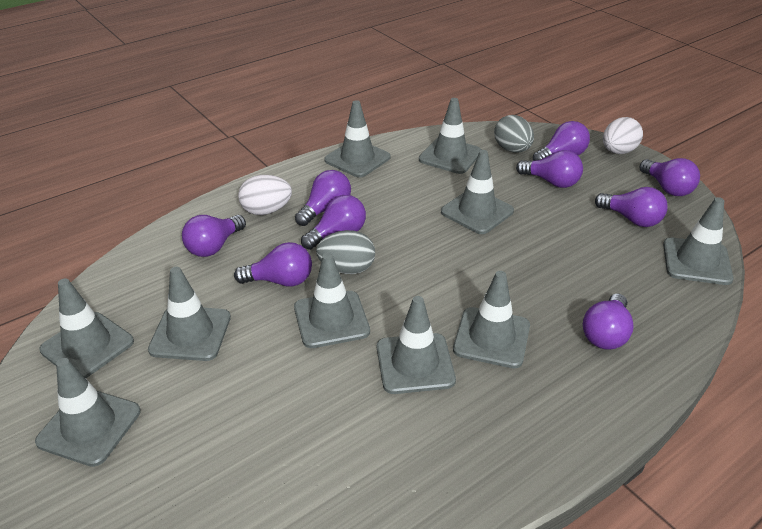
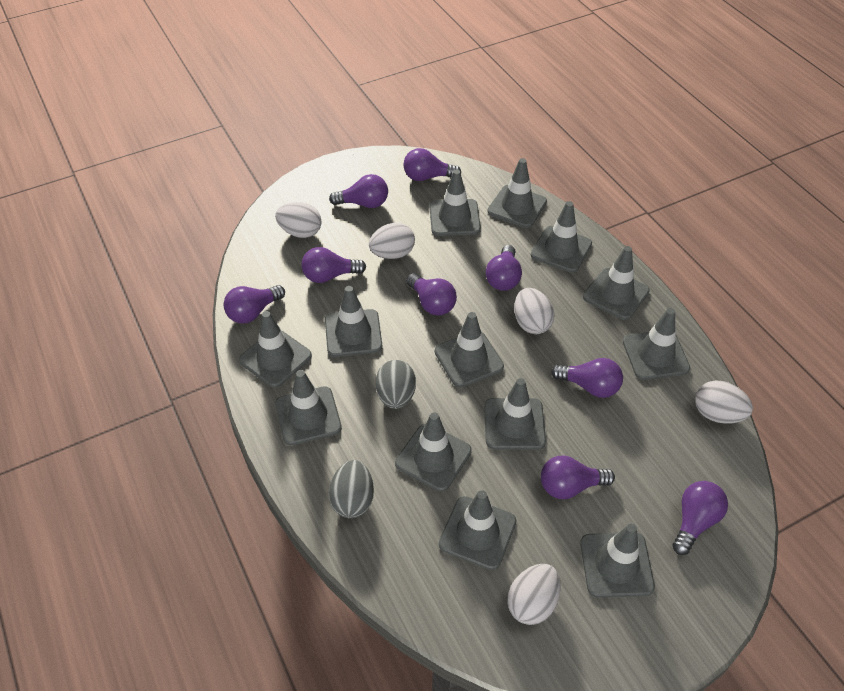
grey traffic cone: [35,358,141,467] [39,279,134,378] [148,267,231,361] [294,253,370,348] [324,100,391,178] [377,296,456,394] [419,98,482,174] [441,150,514,234] [453,271,530,368] [663,197,734,285] = 10 -> [239,311,312,388] [275,370,342,445] [325,286,382,357] [395,412,472,492] [429,169,481,236] [435,312,504,387] [439,490,517,570] [484,378,546,450] [487,158,547,228] [531,201,592,273] [580,524,655,598] [583,246,650,320] [623,308,690,380] = 13
white egg: [238,175,292,215] [603,117,643,154] = 2 -> [275,202,322,238] [369,223,415,259] [507,564,561,625] [514,288,555,334] [695,381,753,424] = 5

